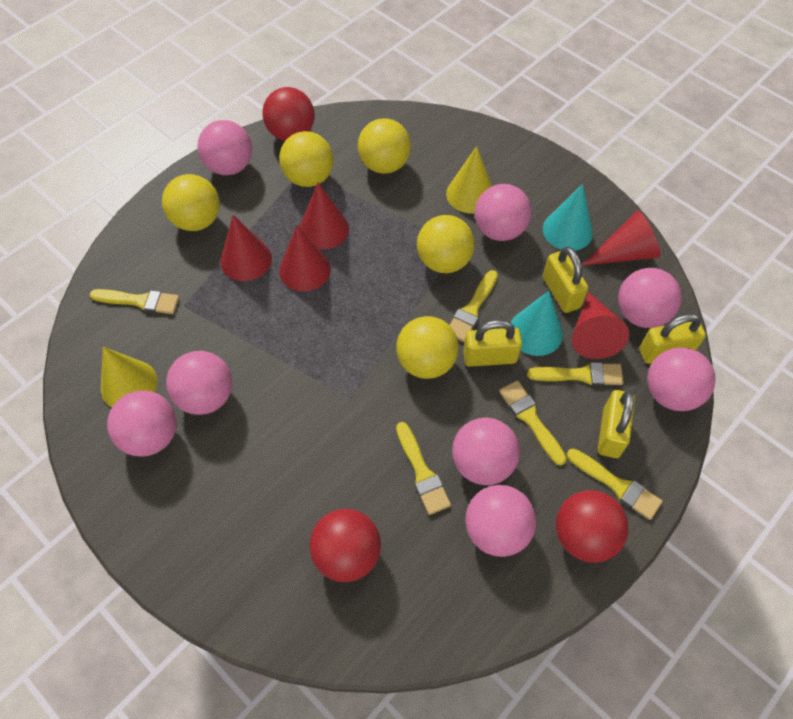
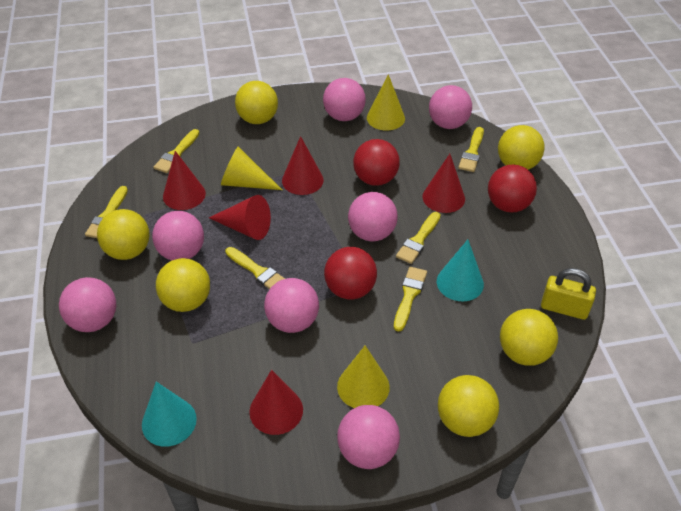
pink ball: [107,390,177,457] [166,351,232,415] [197,120,252,175] [452,418,520,485] [465,485,536,557] [475,184,531,241] [618,268,682,328] [647,347,716,411] = 8 -> [59,277,116,332] [152,211,204,260] [264,278,319,333] [323,78,366,121] [337,405,400,469] [348,192,398,241] [429,85,472,129] = 7
yellow ball: [162,174,220,231] [279,131,334,187] [358,118,411,174] [396,316,459,379] [417,215,475,273] = 5 -> [97,209,150,260] [156,258,210,312] [235,81,278,124] [438,375,499,437] [498,125,544,170] [500,309,558,366] = 6
yellow cone: [101,347,158,407] [446,146,492,214] = 2 -> [221,147,282,190] [337,346,390,408] [367,74,405,130] = 3
yellow padlock: [463,320,522,367] [543,247,588,313] [598,390,635,458] [639,314,706,364] = 4 -> [541,268,596,320] = 1

